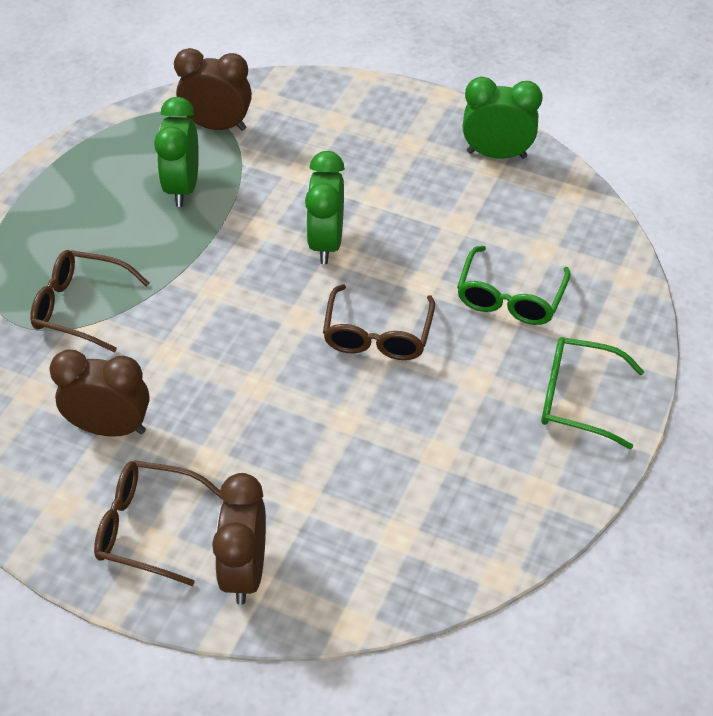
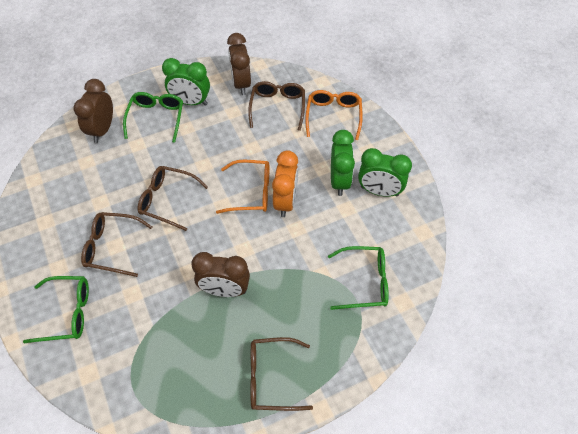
brown glasses: [30,250,150,352] [94,460,220,586] [323,284,435,360] = 3 -> [81,212,152,277] [137,166,208,231] [248,81,305,131] [250,337,313,411] = 4
green glasses: [457,246,571,325] [541,337,645,449] = 2 -> [23,276,89,343] [123,92,183,143] [328,246,389,310] = 3
orange clock: none = 0 -> [272,150,298,217] = 1
orange glasses: none = 0 -> [216,160,269,214] [305,90,363,140] = 2

